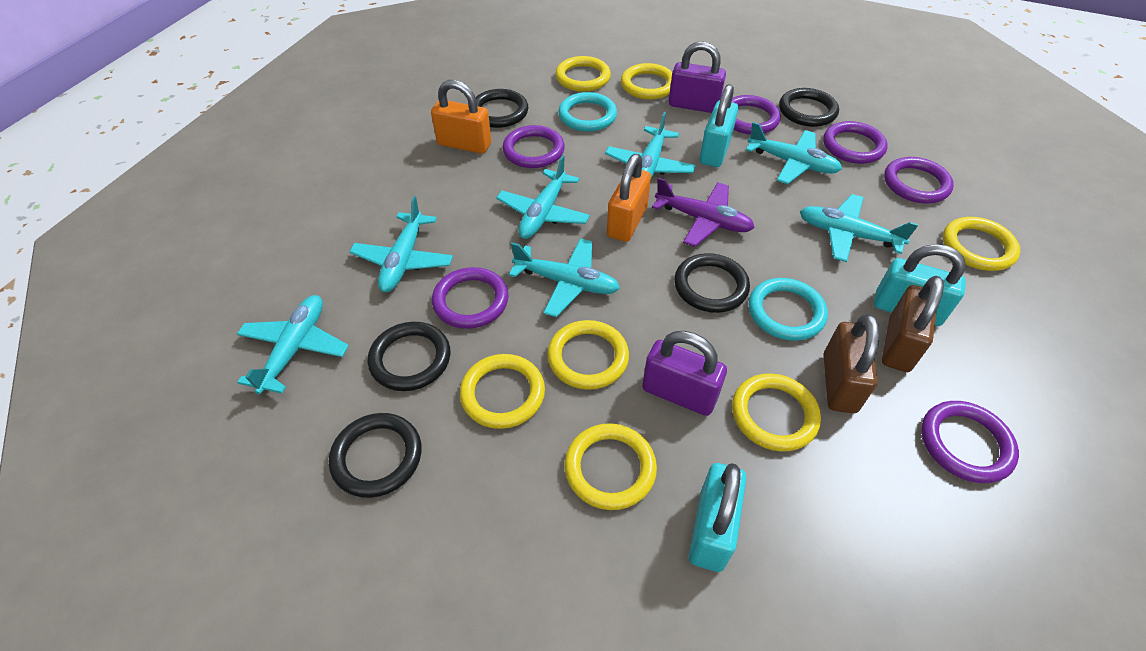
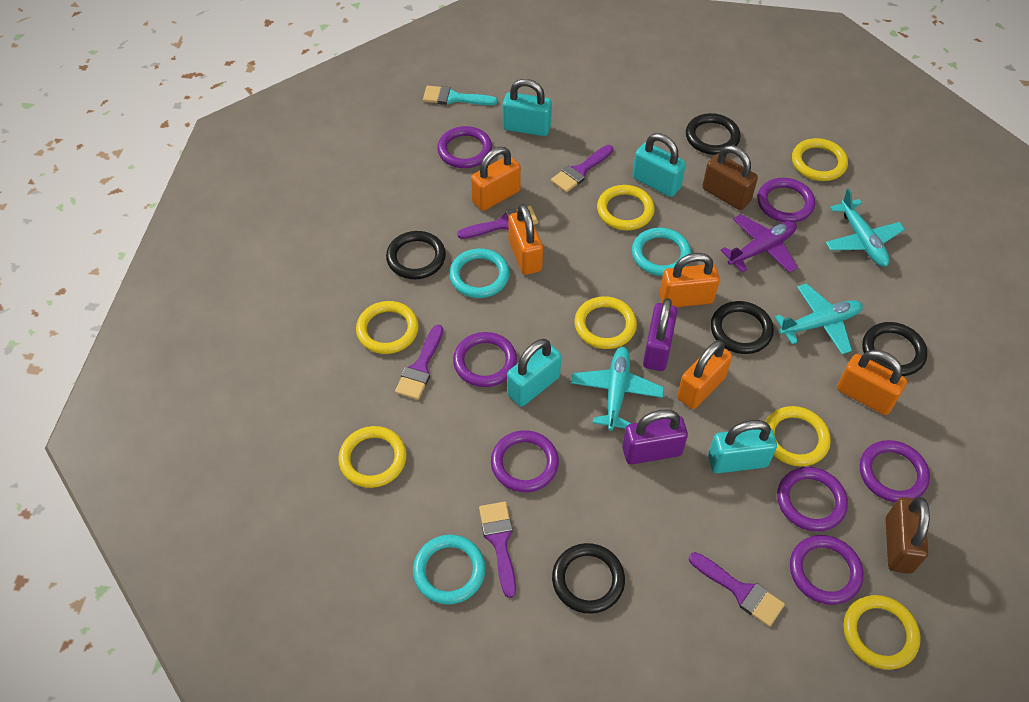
orange padlock: [431,80,491,154] [607,154,651,242] = 2 -> [471,147,521,211] [508,204,543,275] [659,253,720,307] [677,340,732,409] [837,350,907,415] = 5
purple brush: none = 0 -> [395,325,443,400] [457,206,538,239] [479,501,516,598] [551,145,613,192] [689,552,785,627] = 5
purple ring: [432,267,509,329] [502,125,565,168] [732,95,781,135] [823,121,888,164] [884,157,954,203] [921,401,1019,483] = 6 -> [437,126,492,168] [453,332,517,387] [491,430,559,492] [757,178,815,222] [777,467,848,532] [790,535,863,605] [860,440,930,503] = 7
turquoise brush: none = 0 -> [423,86,498,105] = 1
turquoise padlock: [689,463,747,572] [699,84,738,167] [874,244,966,326] = 3 -> [503,79,552,136] [507,339,561,407] [632,133,686,197] [708,420,777,473] = 4
turquoise plane: [237,295,349,394] [350,196,453,292] [496,155,590,239] [509,238,620,317] [605,112,696,178] [746,122,842,184] [800,194,918,262] = 7 -> [571,347,664,431] [775,283,863,354] [825,189,905,267] = 3
turquoise ring: [558,92,617,132] [749,278,828,341] = 2 -> [413,535,486,605] [449,248,510,298] [632,228,691,276] = 3

